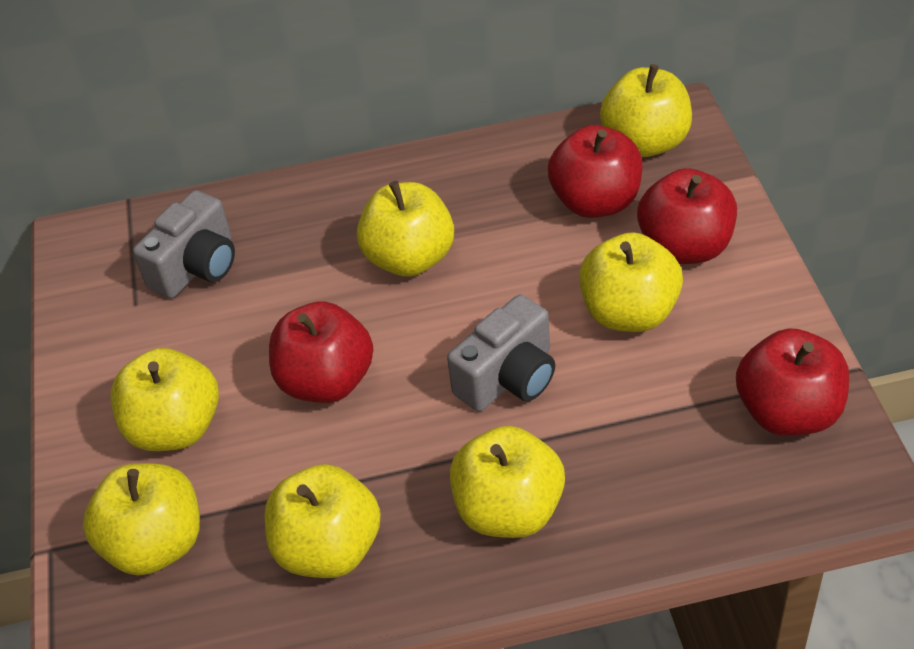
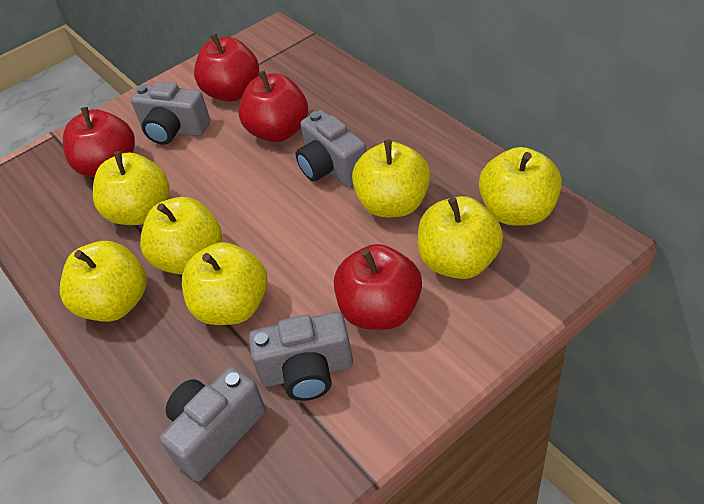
grey camera: [133,190,235,298] [447,295,555,411] = 2 -> [131,81,210,145] [160,367,265,481] [249,311,353,401] [296,110,367,187] = 4

